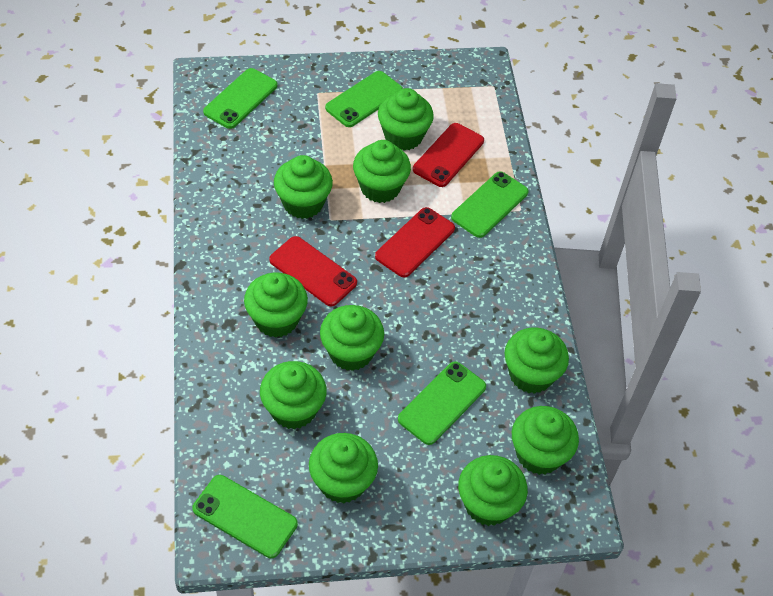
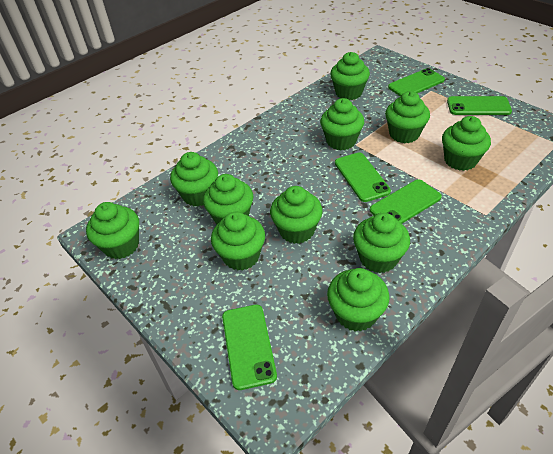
green cupcake: [244,272,308,338] [260,361,327,429] [274,155,333,219] [309,433,378,503] [320,305,384,371] [353,140,411,203] [378,88,434,151] [458,455,528,526] [504,328,569,394] [512,406,579,475] = 10 -> [86,202,139,259] [170,152,218,206] [203,174,254,224] [211,212,265,271] [270,186,323,244] [320,98,364,150] [327,268,390,332] [330,52,370,100] [353,213,410,273] [385,91,430,143] [442,116,491,171] = 11
red phone: [269,236,357,307] [375,207,455,278] [413,123,484,187] = 3 -> none = 0

